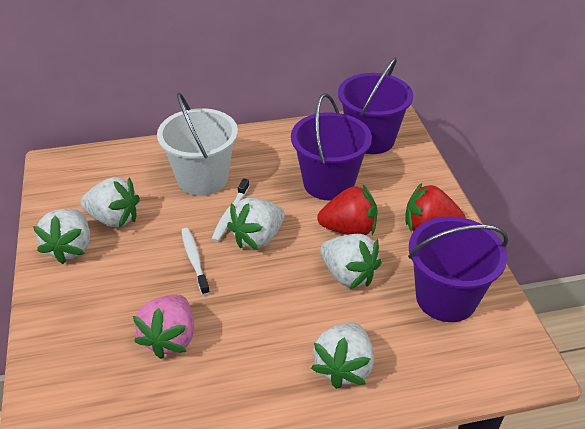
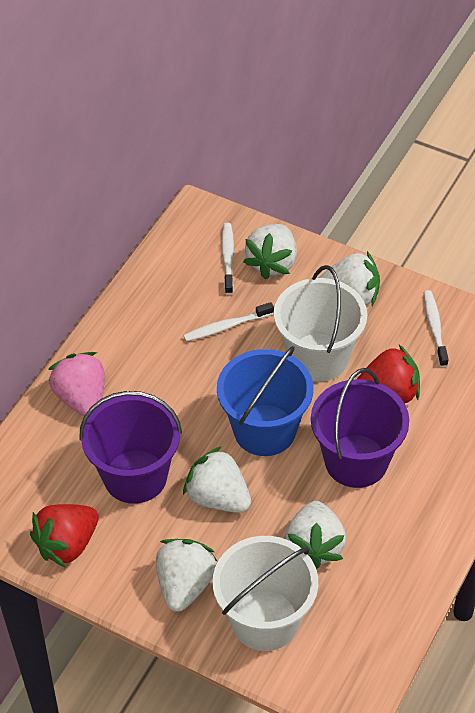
blue bucket: none = 0 -> [217,346,313,456] = 1
purple bucket: [291,93,372,201] [338,58,413,154] [408,217,508,322] = 3 -> [79,391,182,504] [311,368,409,488] = 2
white bucket: [157,93,238,196] = 1 -> [213,536,318,651] [274,265,367,382] = 2
white toothbrush: [181,228,210,295] [211,178,249,242] = 2 -> [183,302,274,342] [222,223,234,295] [423,290,449,367] = 3

